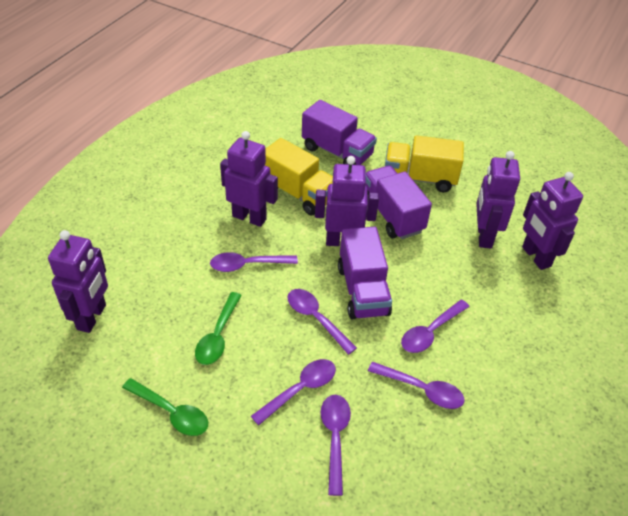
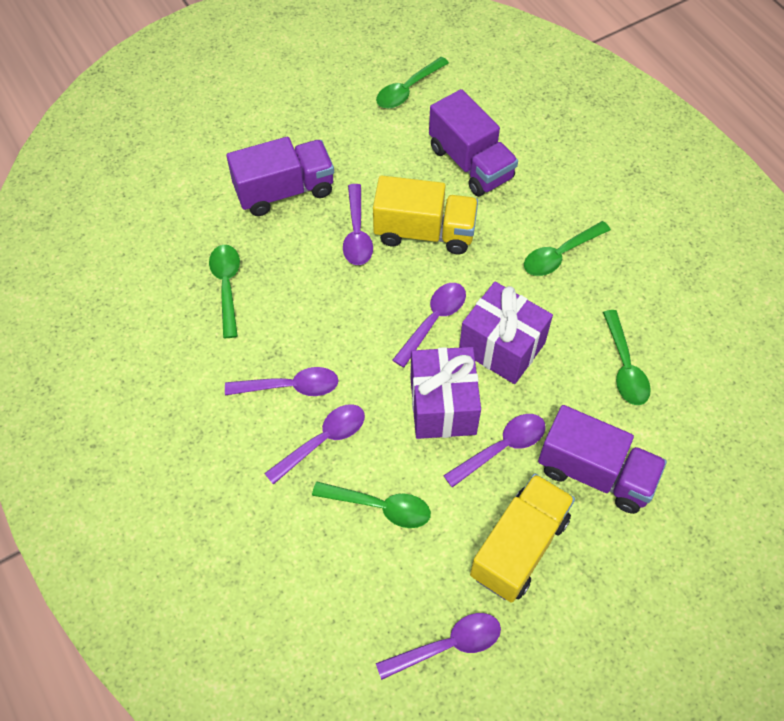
green spoon: [122,378,208,436] [195,292,242,365] = 2 -> [209,245,240,338] [312,482,431,528] [376,57,449,108] [524,221,611,276] [603,310,651,405] = 5
purple gift: none = 0 -> [410,347,481,439] [459,282,553,384] = 2
purple robot: [48,230,108,333] [220,131,278,227] [315,156,379,246] [476,151,520,249] [522,172,583,270] = 5 -> none = 0

